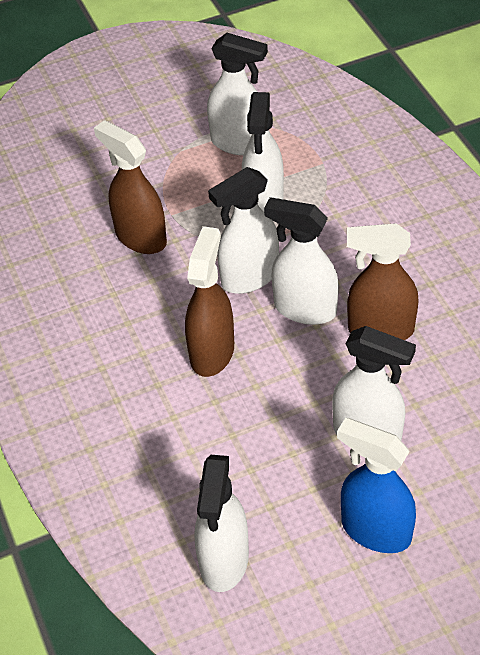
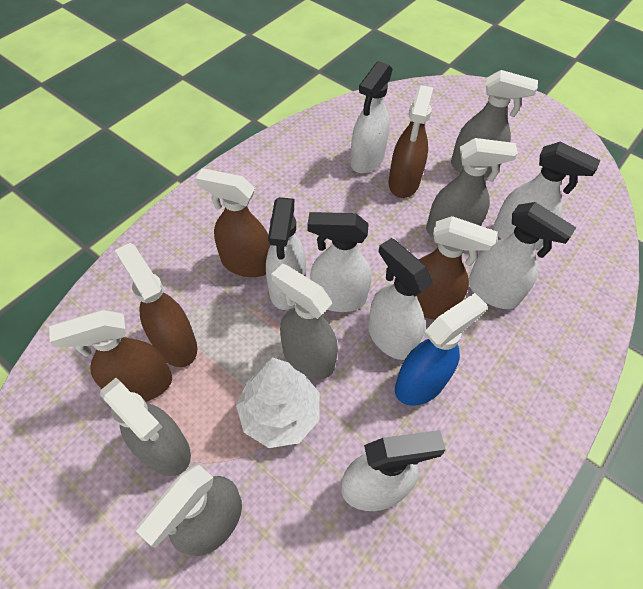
brown spray bottle: [94,120,167,254] [185,226,234,377] [347,223,419,340] = 3 -> [49,310,172,402] [115,243,197,367] [195,168,270,277] [389,85,433,198] [417,216,498,320] = 5
grey spray bottle: none = 0 -> [100,378,191,476] [136,465,242,556] [271,264,338,379] [426,138,518,238] [451,70,538,178] = 5
white spray bottle: [195,455,249,592] [207,33,268,155] [208,167,279,294] [242,92,284,211] [264,197,339,325] [332,326,416,440] = 6 -> [266,197,306,310] [308,212,372,312] [342,430,446,511] [350,61,393,173] [368,238,433,360] [468,202,577,309] [493,142,600,249] = 7
white tree: none = 0 -> [236,357,319,448] = 1

